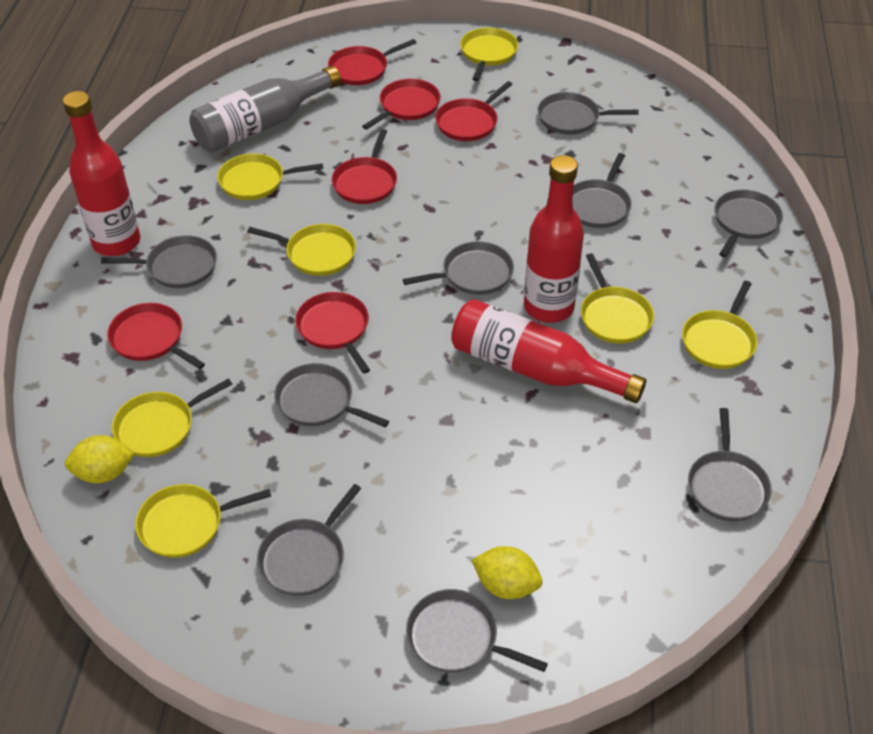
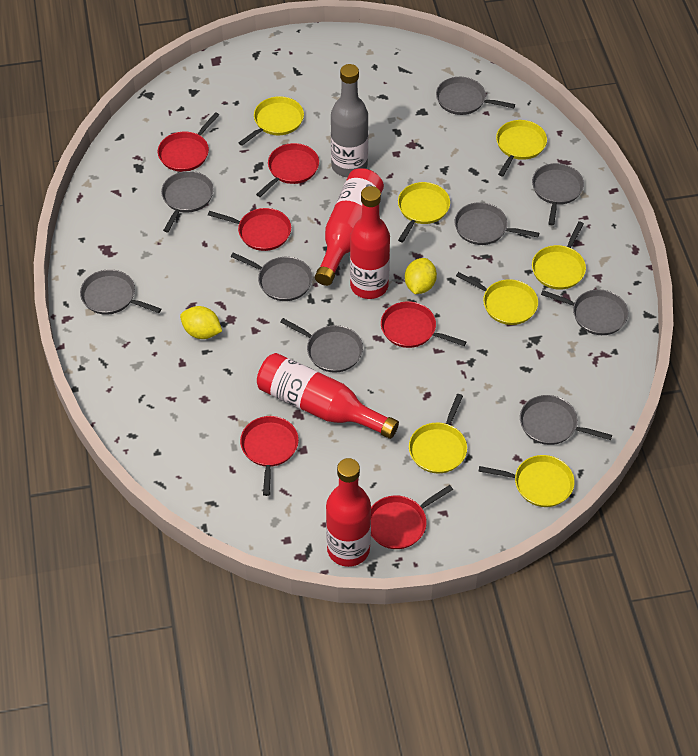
red bottle: [63,91,140,256] [451,299,646,403] [524,155,584,323] = 3 -> [257,353,399,439] [315,168,384,286] [326,458,371,567] [350,186,390,299] = 4

